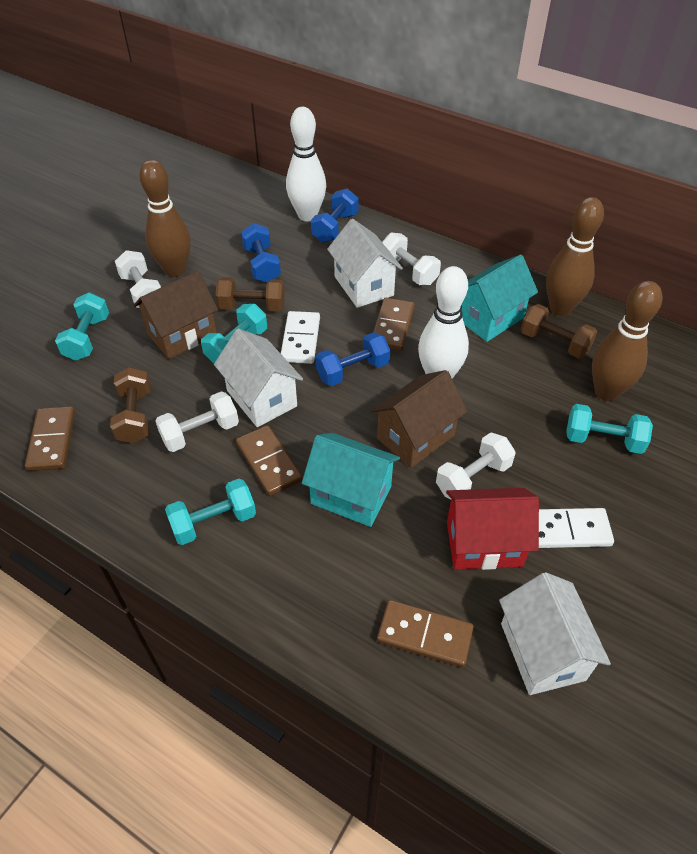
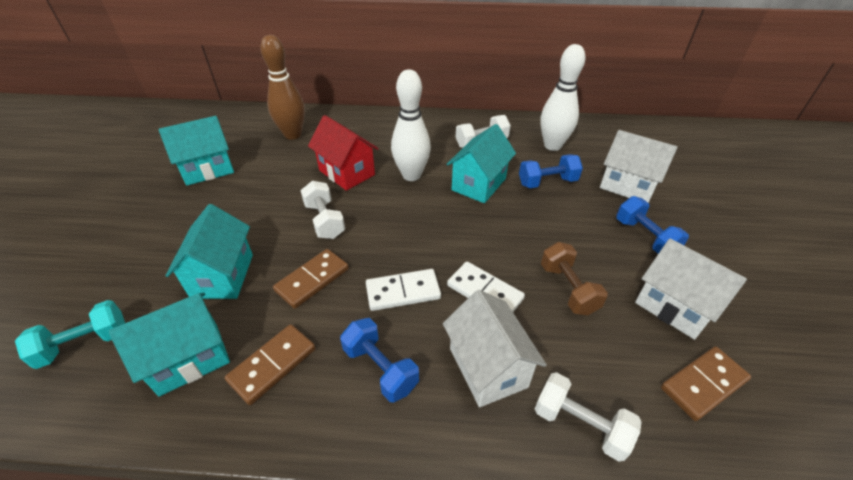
brown bowling pin: [139,159,191,277] [546,197,604,316] [592,281,662,401] = 3 -> [260,35,305,140] = 1
brown domino: [25,406,75,471] [236,425,302,496] [373,298,415,351] [377,600,474,667] = 4 -> [225,324,316,405] [273,249,349,309] [661,346,751,421] = 3
brown dumbbell: [110,367,151,443] [215,277,285,311] [521,304,597,358] = 3 -> [541,242,608,315] = 1
brown house: [134,271,218,359] [370,370,468,468] = 2 -> none = 0
turquoise dumbbell: [55,293,109,361] [165,479,256,545] [201,304,267,364] [566,404,653,454] = 4 -> [15,300,125,369] = 1
turquoise house: [302,433,400,527] [461,254,538,342] = 2 -> [109,292,230,396] [159,116,234,186] [165,204,253,299] [446,124,516,203] = 4
white dumbbell: [115,250,161,308] [156,391,239,452] [382,232,441,285] [436,432,516,499] = 4 -> [300,181,345,239] [456,115,511,148] [535,372,642,462] = 3

